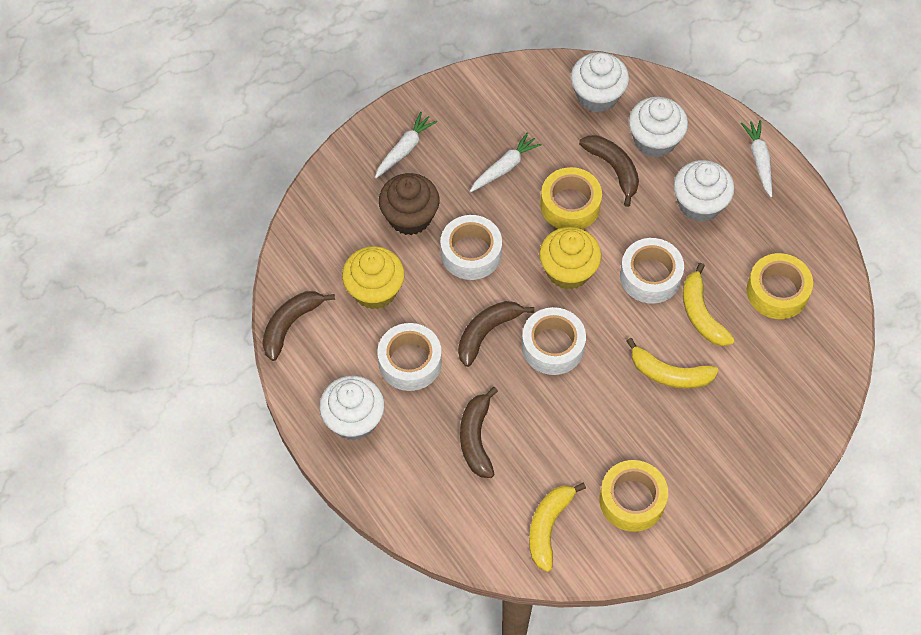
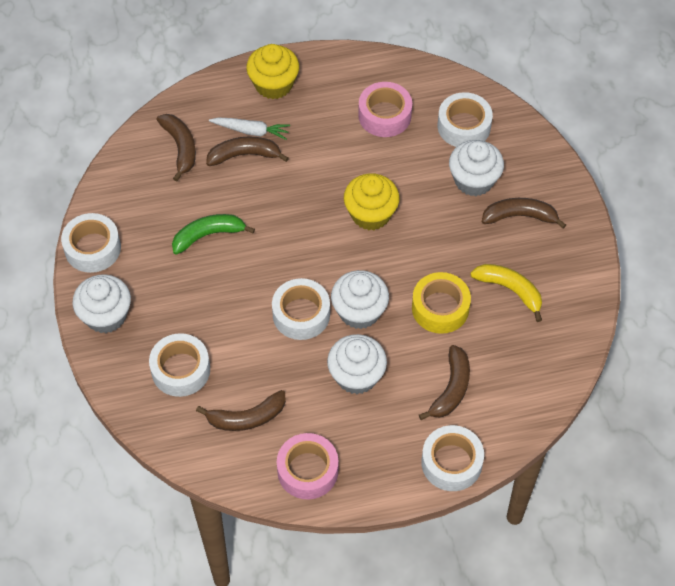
brown banana: [262,291,335,361] [458,301,534,367] [460,387,498,478] [579,135,639,207] = 4 -> [156,114,196,181] [196,390,286,431] [206,136,289,166] [419,345,470,420] [482,198,566,229] = 5
brown cupcake: [379,173,440,235] = 1 -> none = 0
green banana: none = 0 -> [172,214,255,255] = 1
pink tape: none = 0 -> [277,433,338,499] [358,82,412,137] = 2
white carrot: [375,112,437,178] [470,132,542,192] [741,120,772,197] = 3 -> [209,117,290,140] = 1
white tape: [377,323,442,391] [440,215,502,280] [522,307,586,375] [620,238,684,304] = 4 -> [61,213,121,273] [149,333,210,397] [272,278,330,340] [421,425,484,491] [438,92,493,147] = 5
yellow banana: [529,483,586,572] [626,338,719,389] [683,263,735,346] = 3 -> [470,264,542,322] = 1
yellow tape: [540,167,602,229] [599,460,668,532] [747,253,813,319] = 3 -> [412,272,471,334] = 1

